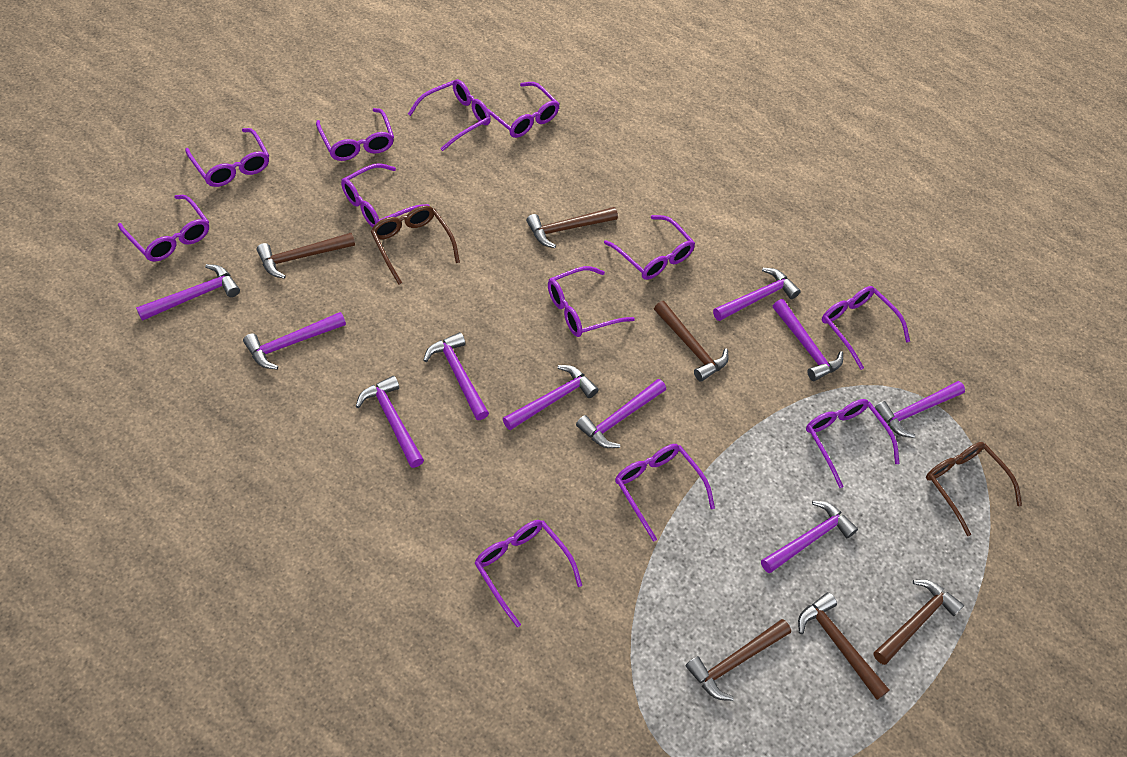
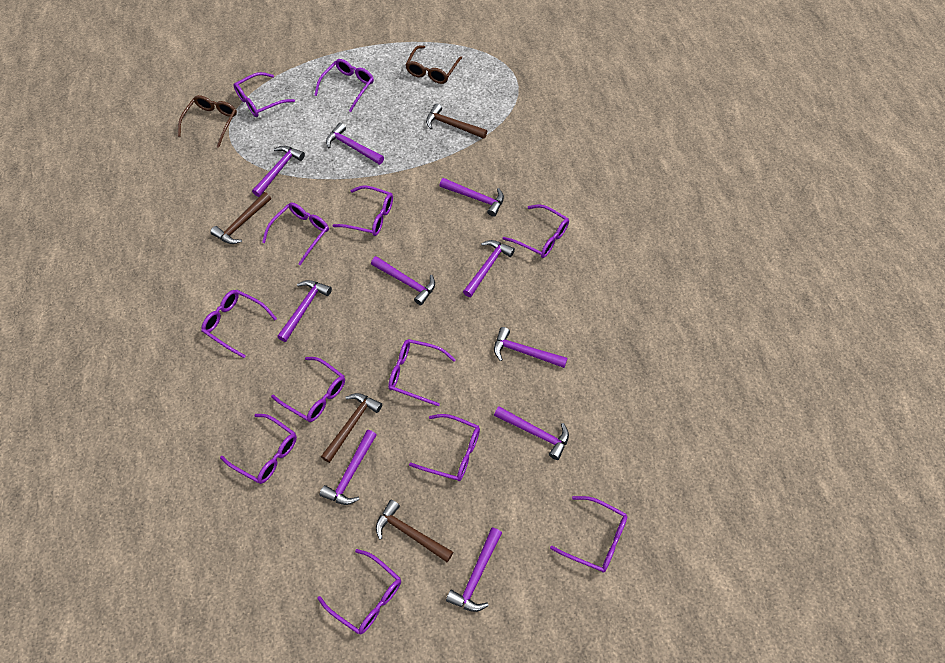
brown hammer: [257,233,355,279] [526,207,618,248] [654,301,729,382] [686,619,791,701] [798,592,890,700] [874,579,964,665] = 6 -> [210,192,271,244] [321,393,382,463] [376,500,453,562] [426,103,487,139] = 4

